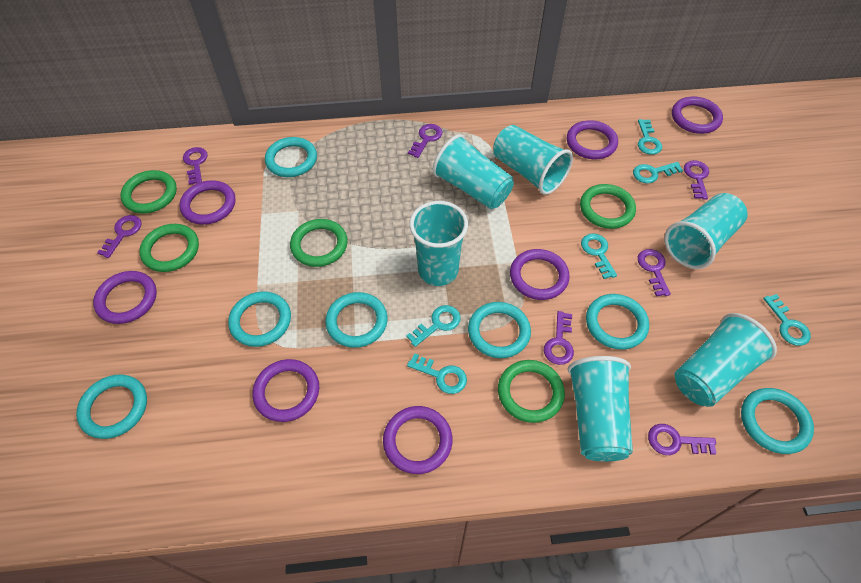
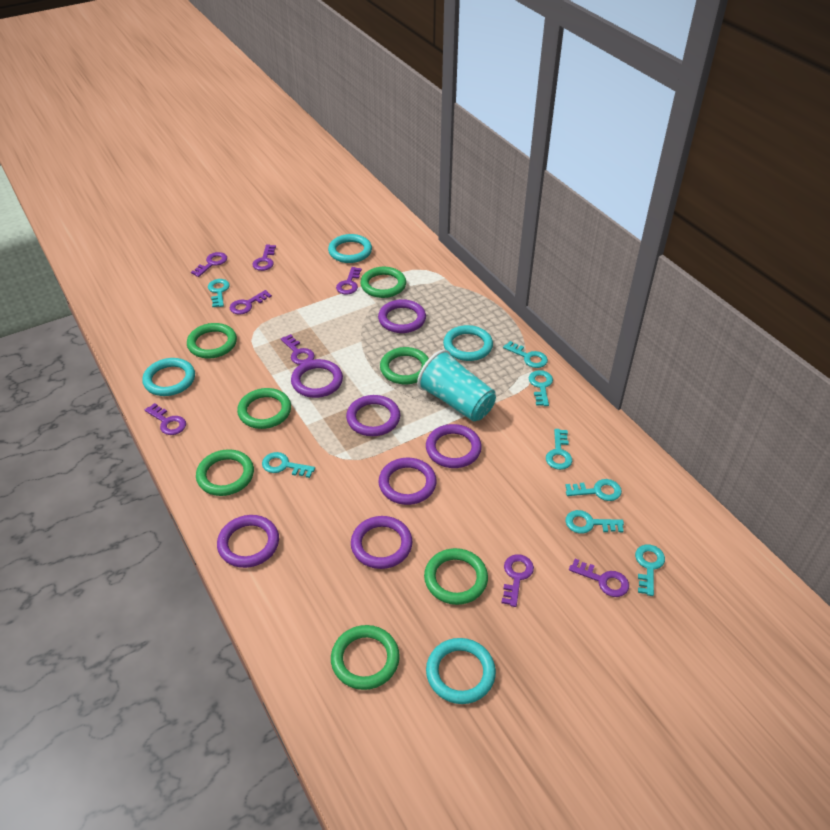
green ring: [120,170,177,214] [139,224,199,272] [290,219,348,267] [498,360,565,423] [580,184,636,229] = 5 -> [187,323,237,358] [196,449,254,496] [237,388,291,429] [331,625,400,690] [360,267,406,298] [380,347,429,384] [424,548,488,605] = 7
purple key: [97,215,142,258] [183,147,208,185] [408,124,442,158] [544,311,574,365] [638,249,671,296] [648,424,717,455] [684,160,709,199] = 7 -> [145,403,186,435] [191,252,227,277] [230,290,272,315] [252,244,276,271] [281,334,315,365] [336,267,362,294] [501,554,534,607] [569,559,629,597] = 8
turquoise cup: [409,201,468,286] [432,134,514,209] [493,125,573,195] [568,356,633,461] [664,193,748,269] [675,313,777,407] = 6 -> [417,350,496,421] = 1
turquoise key: [406,305,461,347] [407,353,467,394] [581,233,617,279] [633,162,683,183] [638,119,662,155] [763,294,811,346] = 6 -> [208,279,230,307] [262,452,315,478] [503,341,548,368] [529,370,553,406] [546,429,572,470] [565,479,622,501] [565,510,624,534] [635,545,665,596] = 8
turquoise ring: [76,374,147,439] [228,291,291,347] [265,137,317,177] [325,292,388,348] [468,302,531,358] [586,294,649,350] [741,388,814,454] = 7 -> [142,358,195,396] [328,234,372,263] [426,638,496,704] [443,325,493,361] = 4

